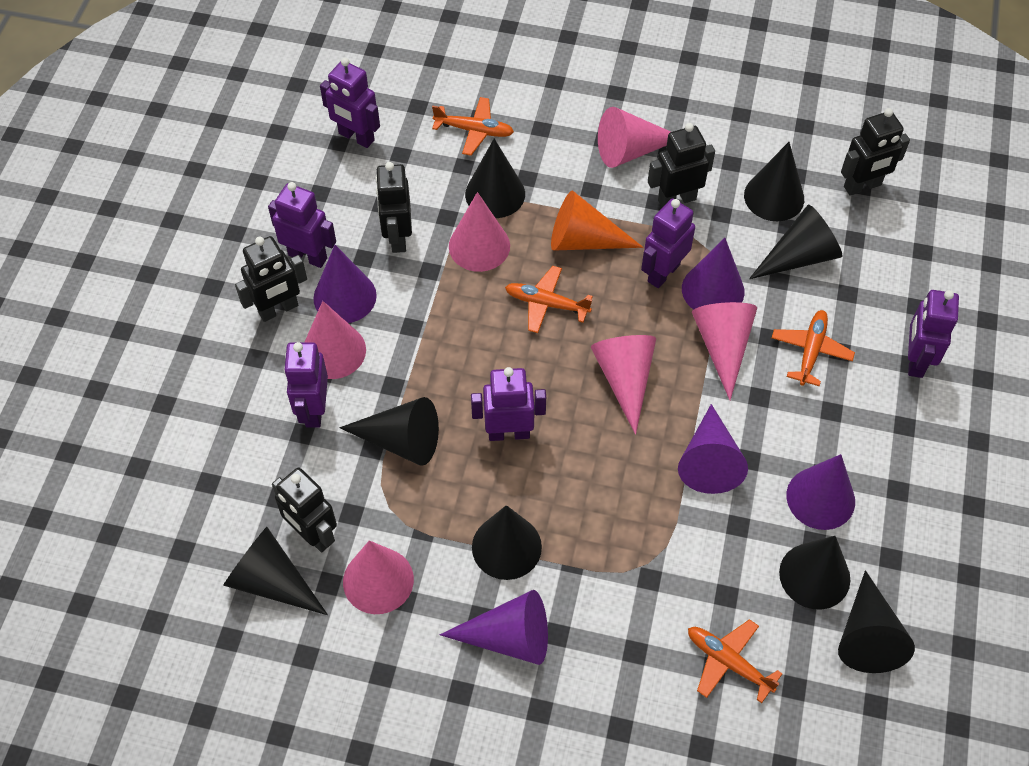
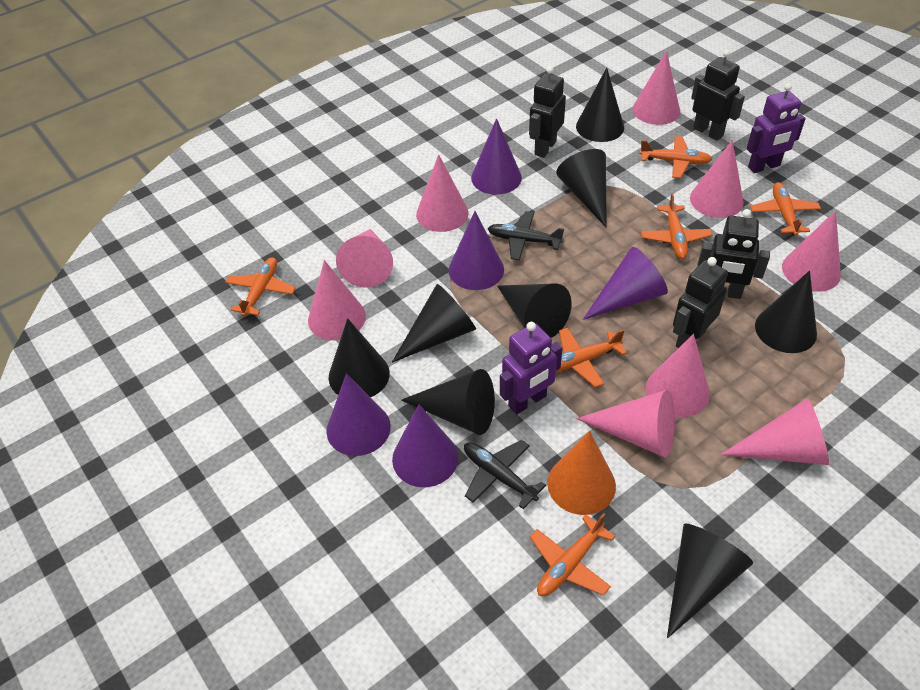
black plane: none = 0 -> [464,440,546,509] [488,211,564,260] = 2
black robot: [235,236,307,322] [272,467,337,552] [375,162,412,253] [648,123,715,208] [841,108,910,196] = 5 -> [529,66,566,158] [673,257,728,348] [691,50,745,141] [697,209,770,299] = 4
orange plane: [432,97,514,156] [505,266,593,333] [688,619,782,703] [772,310,855,386] = 4 -> [225,257,296,317] [530,513,615,596] [556,327,627,388] [639,136,712,178] [641,193,712,259] [750,182,821,236] = 6
pink cone: [305,301,366,379] [343,541,414,614] [449,192,510,272] [591,335,656,435] [598,107,671,168] [692,302,757,400] = 6 -> [308,260,366,340] [336,229,393,287] [416,154,468,232] [576,390,675,458] [632,51,680,125] [646,334,710,417] [690,140,743,218] [721,398,829,465] [782,210,841,292] = 9
purple robot: [268,182,336,268] [284,342,328,428] [320,58,380,148] [471,367,546,441] [641,199,695,288] [908,290,959,378] = 6 -> [500,322,562,414] [747,83,806,173] = 2

